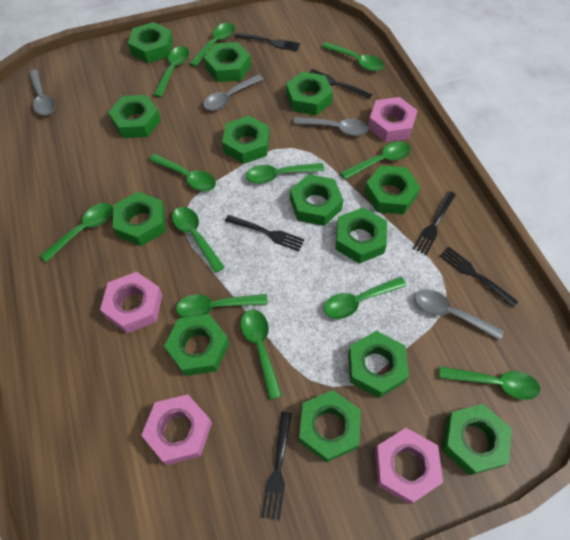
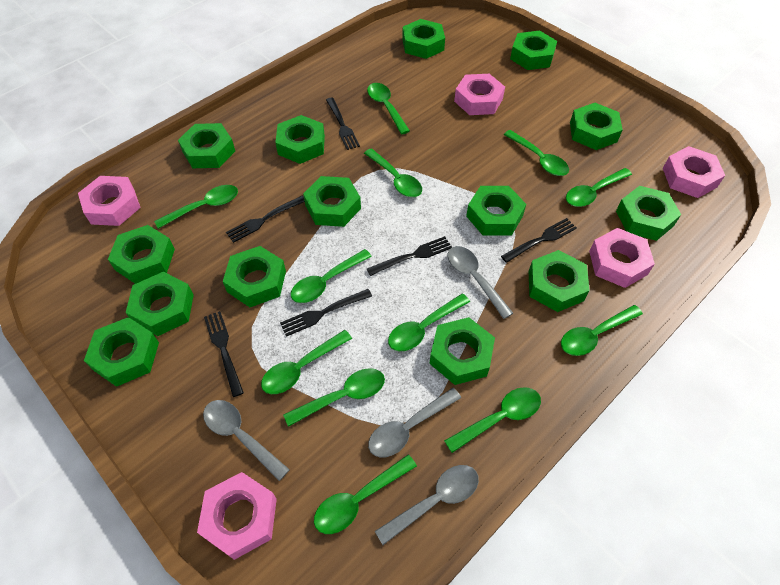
green nut: [108,95,161,138] [113,192,165,246] [128,22,173,63] [164,314,229,376] [204,42,251,82] [222,116,270,164] [286,72,333,115] [290,174,343,226] [299,390,361,463] [335,208,387,264] [348,331,409,398] [364,165,420,215] [442,404,512,476] = 13 -> [84,317,159,387] [108,225,175,284] [126,272,194,336] [178,123,235,168] [223,246,286,307] [275,115,325,164] [303,176,361,227] [402,19,445,59] [429,317,495,385] [466,186,526,236] [510,30,557,70] [529,250,590,312] [570,103,623,150] [616,186,681,241] = 14
pink nut: [100,272,162,334] [141,394,212,465] [368,97,418,142] [375,428,443,504] = 4 -> [78,176,141,226] [197,472,277,560] [454,74,505,115] [589,228,655,288] [663,146,725,198] = 5

